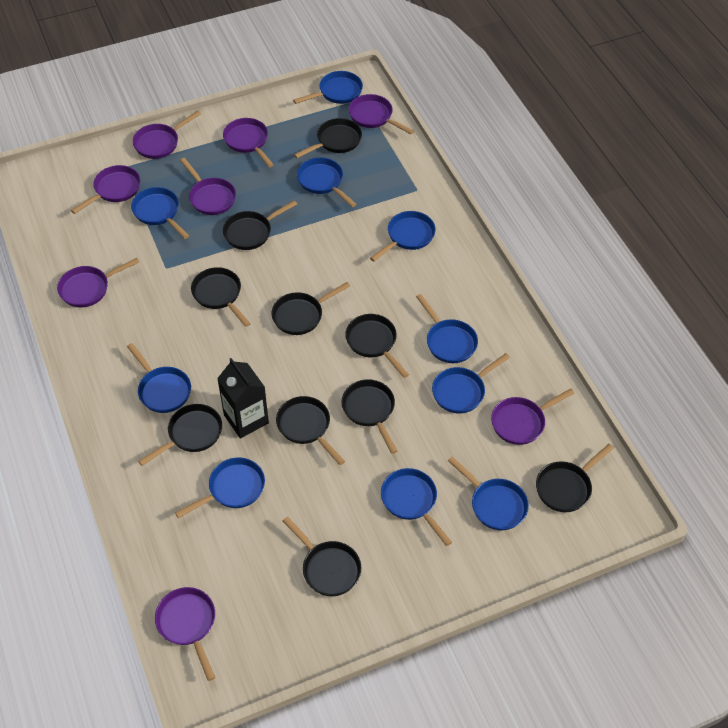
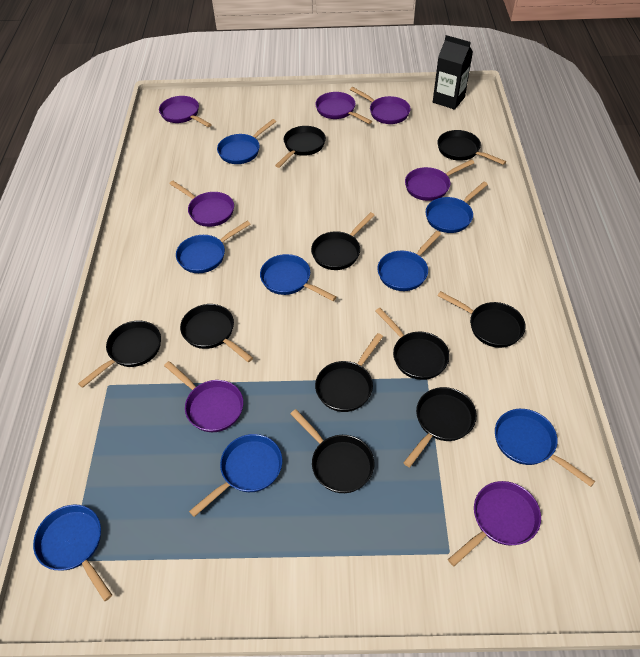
blue pan: [127,343,191,413] [131,187,189,239] [175,458,265,518] [293,71,363,104] [297,157,357,207] [370,211,436,262] [381,468,452,546] [416,294,478,363] [432,353,510,413] [448,456,529,530] = 10 -> [33,505,112,601] [176,221,251,273] [189,434,282,517] [217,119,276,164] [260,254,337,301] [377,231,441,291] [426,182,488,233] [495,409,595,487] = 8
purple pan: [57,258,139,308] [71,165,140,214] [133,111,201,159] [155,587,216,681] [180,158,236,215] [223,118,274,167] [348,94,414,134] [491,388,575,445] = 8 -> [159,96,212,127] [164,361,243,432] [169,181,234,227] [315,92,372,124] [350,87,410,124] [405,159,474,201] [448,481,541,566] = 7

